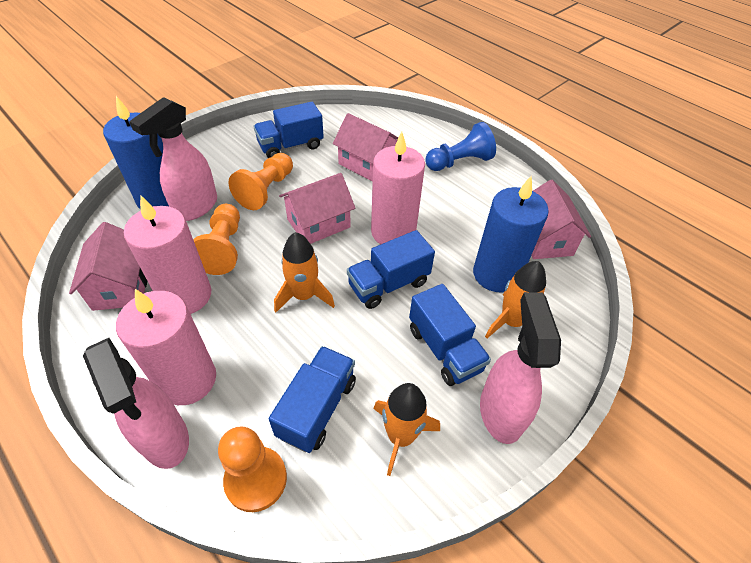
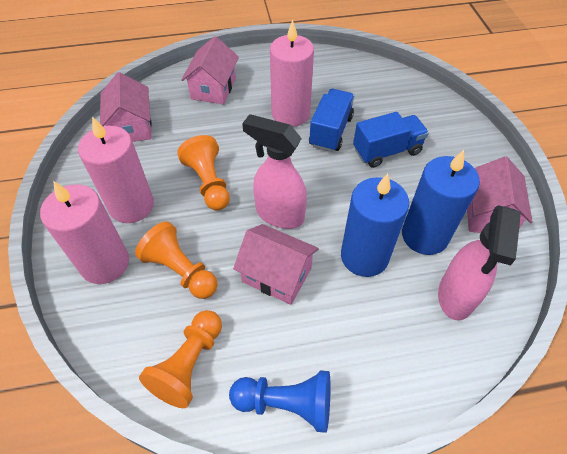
blue truck: [254,102,324,158] [269,346,356,453] [347,230,435,309] [409,284,491,386] = 4 -> [309,89,354,152] [353,112,429,168] = 2
orange rocket: [274,232,335,312] [373,383,440,476] [485,261,546,338] = 3 -> none = 0
pink spray bottle: [83,338,189,469] [129,97,217,221] [480,292,561,444] = 3 -> [242,114,307,229] [438,205,521,321] = 2

